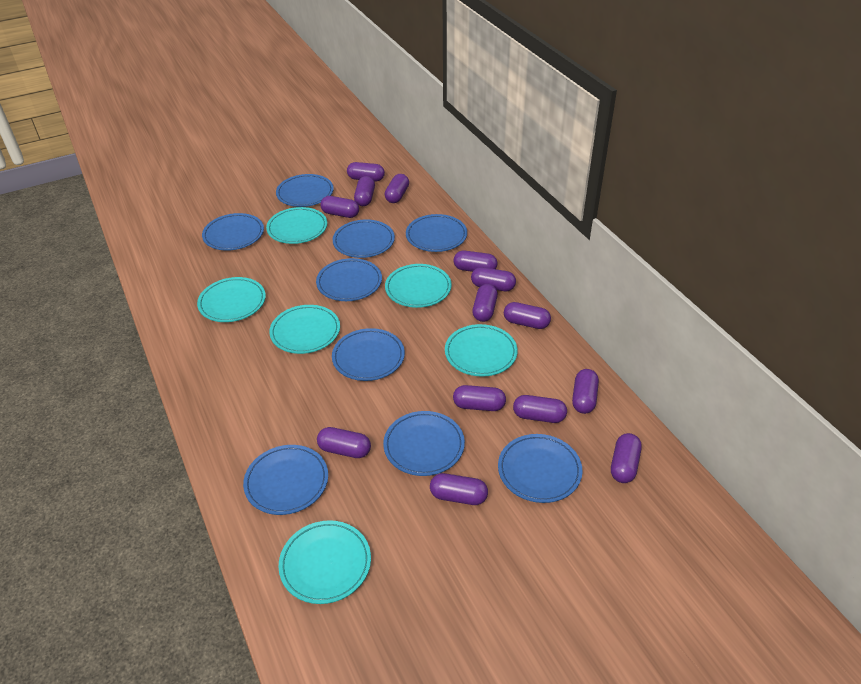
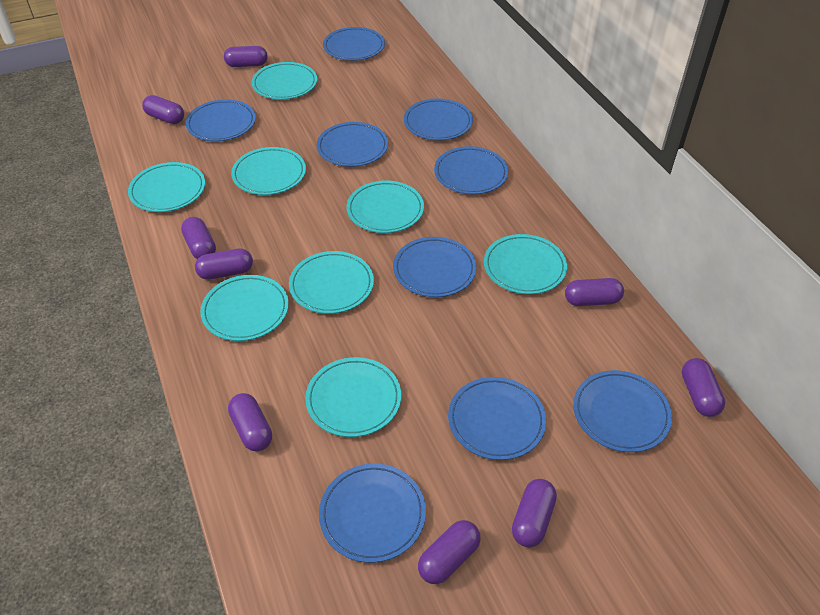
purple capsule: [317,427,371,458] [320,196,359,218] [347,162,385,181] [354,176,375,206] [385,174,409,203] [430,473,488,505] [453,385,506,411] [454,251,497,272] [471,267,516,291] [472,284,498,322] [504,302,551,329] [513,395,567,423] [572,369,599,414] [611,433,642,483] = 14 -> [142,95,184,124] [181,217,216,259] [195,248,253,280] [224,46,268,67] [228,393,272,452] [418,520,481,584] [512,479,557,548] [565,278,624,306] [682,358,725,417] = 9
turquoise plate: [197,277,266,322] [266,207,327,244] [269,305,340,354] [279,520,371,604] [385,264,452,308] [445,324,518,377] = 6 -> [128,162,205,212] [200,275,289,341] [231,147,306,195] [251,62,317,100] [289,251,374,314] [305,357,401,437] [347,180,424,233] [484,234,567,294] = 8

